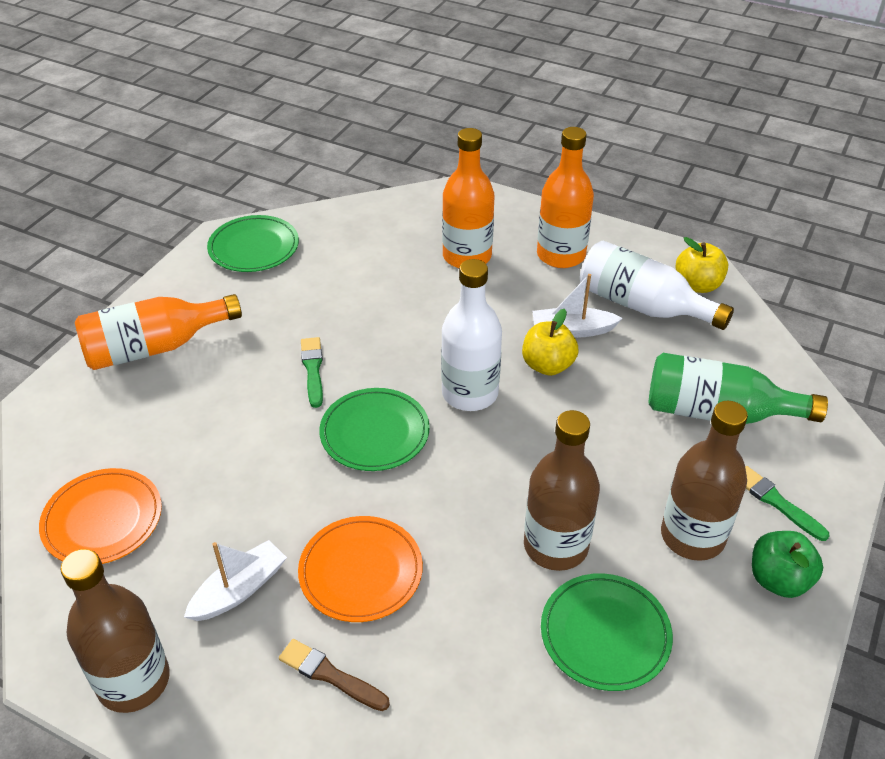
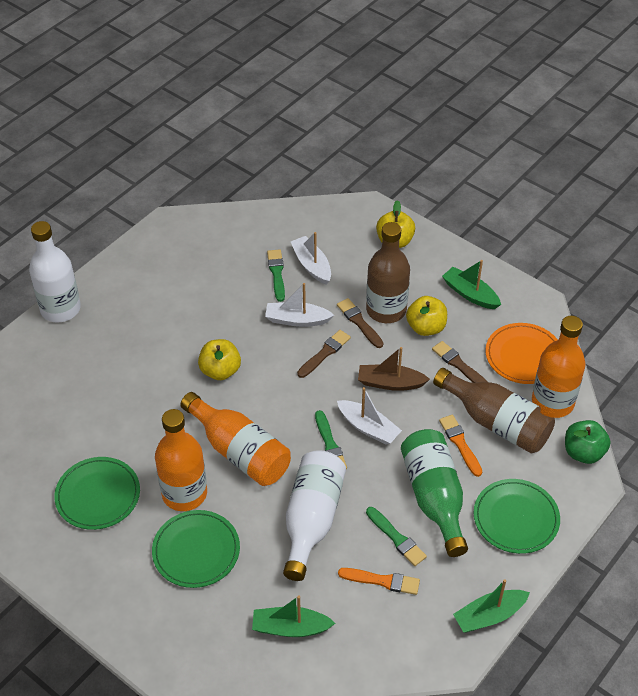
brown boat: none = 0 -> [358,347,430,391] = 1
brown bottle: [61,549,170,713] [524,410,600,571] [661,401,748,561] = 3 -> [366,222,410,323] [433,368,555,453] = 2
brown brush: [279,639,390,711] = 1 -> [297,330,351,378] [337,298,383,348] [432,341,487,383] = 3
green boat: none = 0 -> [252,596,336,637] [442,260,501,309] [453,579,530,632] = 3
green brush: [301,337,323,408] [745,466,829,541] = 2 -> [267,249,285,302] [315,410,347,469] [366,507,427,566] = 3
orange brush: none = 0 -> [338,568,420,595] [439,415,482,477] = 2
orange plate: [39,468,162,564] [298,516,423,622] = 2 -> [486,323,558,384] = 1
white boat: [184,540,287,621] [533,274,623,338] = 2 -> [265,283,334,327] [291,232,331,285] [337,387,402,445] = 3
yellow apple: [522,309,579,376] [675,237,728,293] = 2 -> [198,339,241,380] [376,200,415,248] [406,296,447,336] = 3

